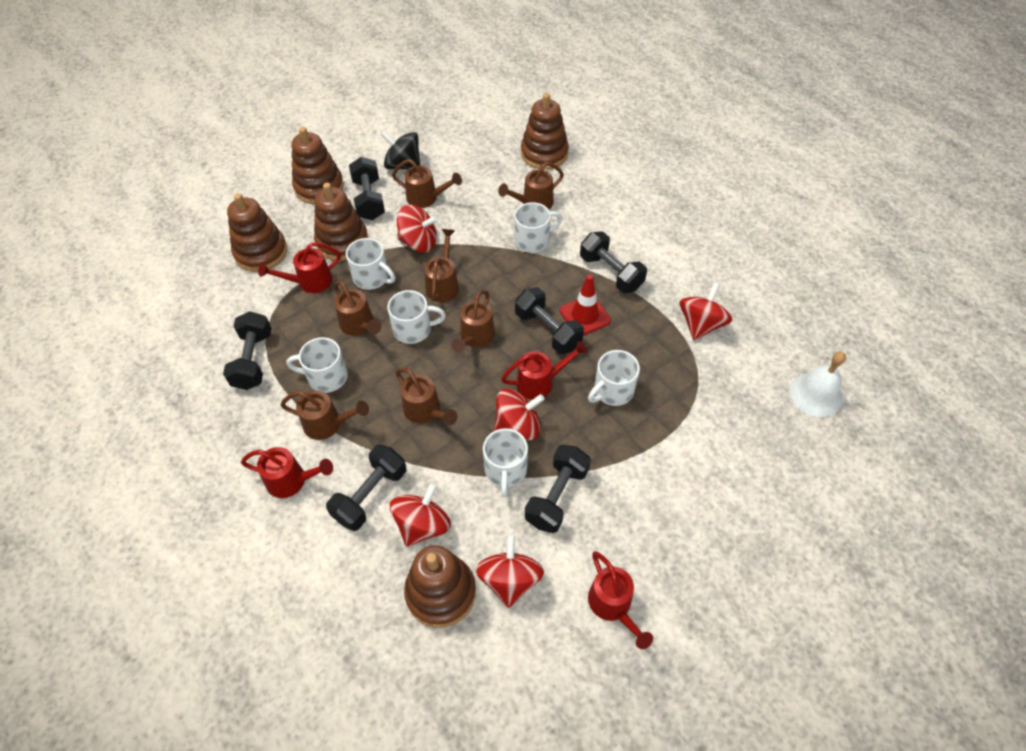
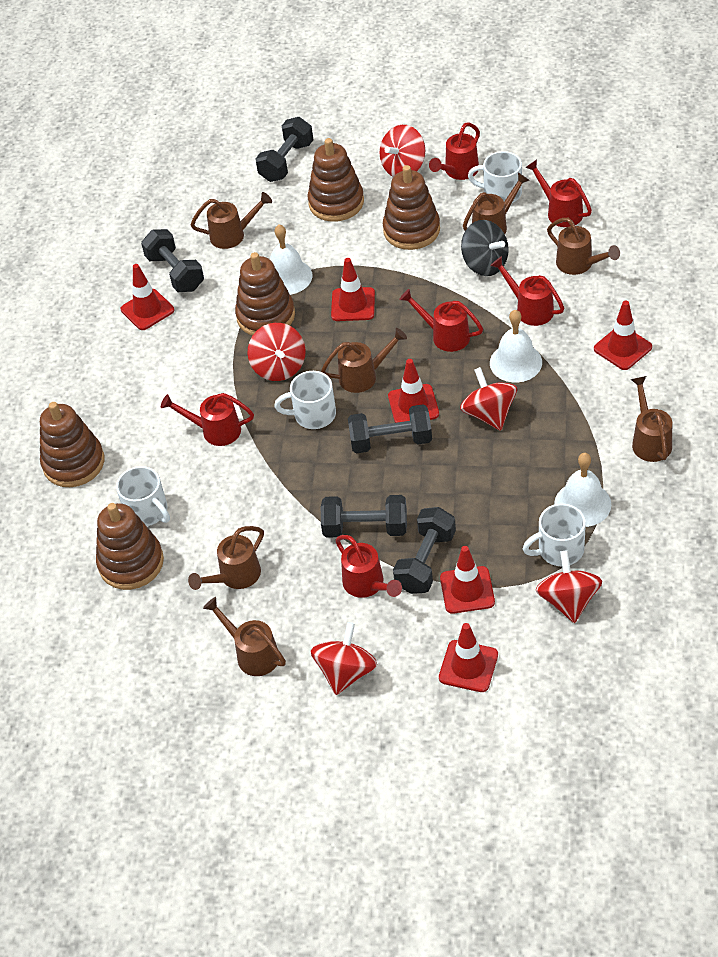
black dumbbell: [223,311,272,390] [326,444,406,531] [349,157,385,220] [515,287,584,354] [525,445,591,533] [580,231,647,293] = 6 -> [141,229,204,292] [255,117,313,182] [321,495,407,538] [348,404,432,453] [393,507,456,594] = 5
red traffic cone: [560,274,611,335] = 1 -> [121,264,174,330] [331,258,375,321] [388,359,439,423] [439,623,498,692] [440,546,495,614] [594,301,652,370] = 6
red watering can: [241,447,333,498] [258,242,341,293] [501,341,588,400] [588,551,653,649] = 4 -> [161,393,254,446] [335,535,402,598] [399,289,483,352] [429,122,480,180] [490,256,564,326] [525,159,592,227] = 6
white bell: [790,351,846,417] = 1 -> [270,224,312,295] [490,310,542,382] [554,453,611,527] = 3
white mug: [286,337,348,393] [346,238,395,290] [387,290,446,344] [483,428,528,497] [514,202,562,253] [588,350,640,406] = 6 -> [116,466,170,526] [274,371,336,429] [468,151,522,203] [523,503,586,566] = 4

